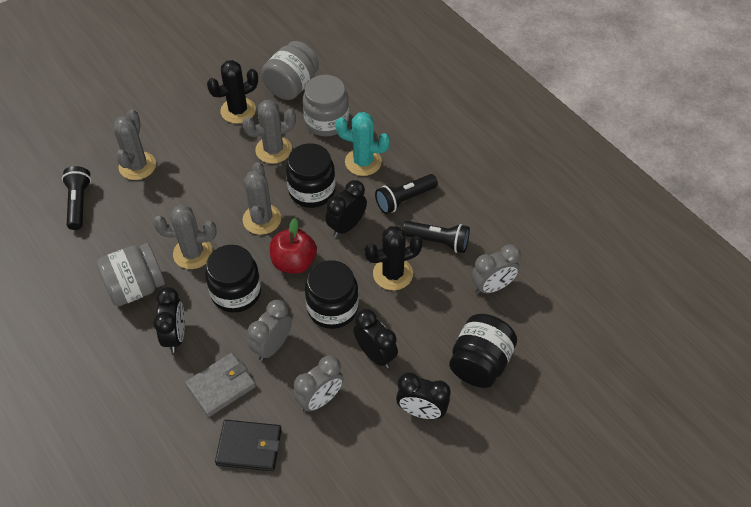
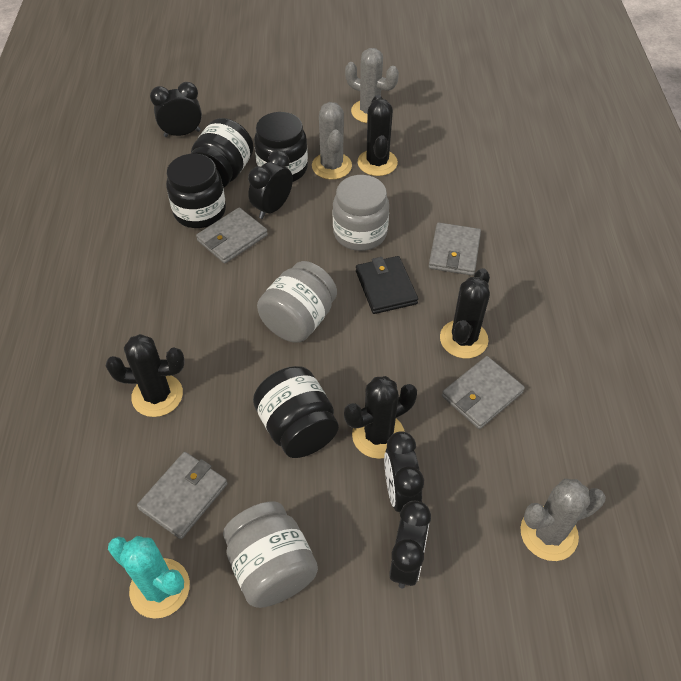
black cactus: [207,60,258,124] [364,226,423,290] = 2 -> [106,334,185,417] [344,376,417,459] [358,95,398,176] [440,268,490,358] = 4
black flashlight: [62,166,91,230] [375,174,438,214] [402,221,470,253] = 3 -> none = 0
grey cactus: [113,109,156,180] [153,205,217,269] [243,100,296,164] [243,162,281,235] = 4 -> [312,102,352,180] [345,48,399,123] [520,479,606,561] = 3
grey clock: [248,300,292,361] [294,355,344,412] [471,244,521,294] = 3 -> none = 0
grey wallet: [185,352,256,417] = 1 -> [137,452,228,539] [196,207,268,264] [428,222,481,276] [442,356,525,429] = 4
red apple: [270,218,317,274] = 1 -> none = 0

